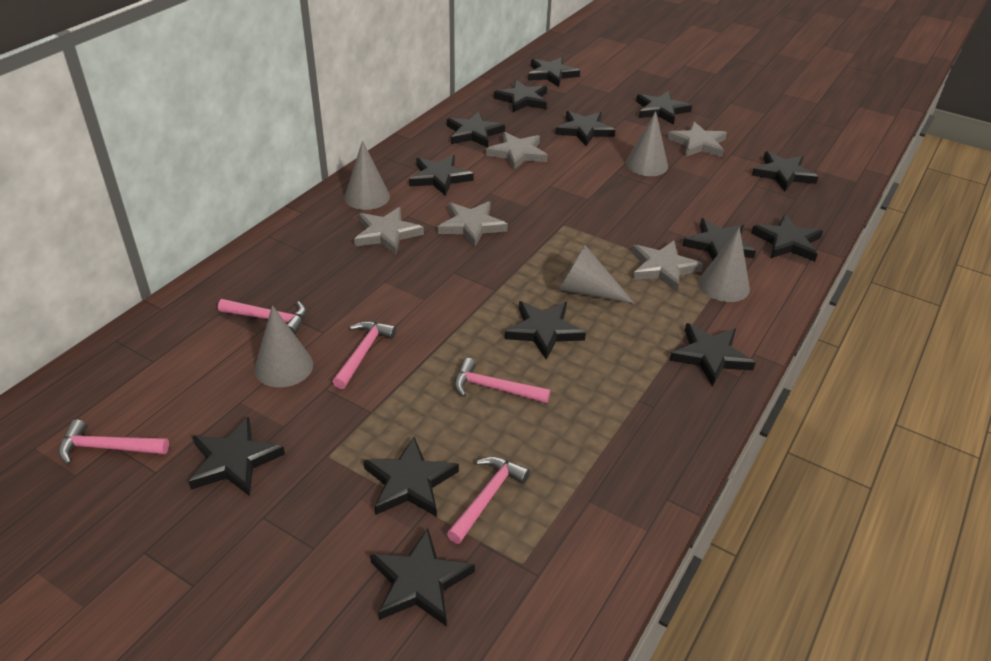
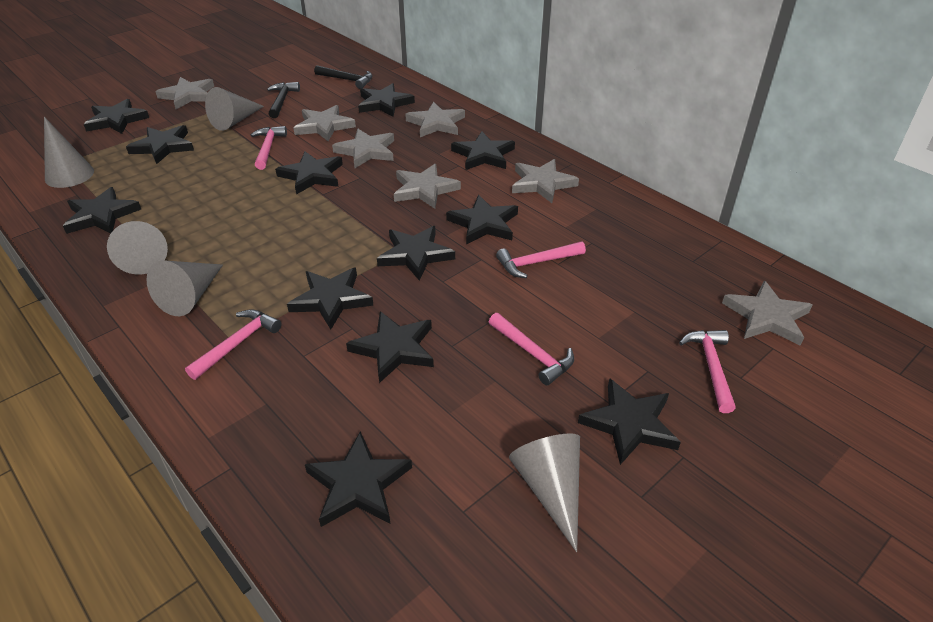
black hammer: none = 0 -> [267,82,300,118] [314,65,372,89] = 2
black star: [189,417,285,496] [363,437,459,517] [370,528,475,627] [409,155,474,196] [447,112,505,148] [494,80,547,112] [505,301,586,360] [528,57,580,87] [555,111,615,146] [636,91,692,125] [670,323,755,387] [683,218,756,260] [751,214,823,261] [752,151,818,191] = 14 -> [63,187,141,234] [84,99,149,134] [126,125,194,164] [275,151,343,195] [287,268,374,330] [305,431,412,527] [346,311,434,383] [358,83,415,117] [377,226,455,281] [446,195,518,245] [451,131,515,170] [578,378,681,465] = 12
grey star: [354,207,424,255] [438,201,508,247] [486,132,548,170] [632,241,703,292] [667,122,727,157] = 5 -> [155,77,214,109] [294,105,356,142] [332,129,394,168] [394,164,461,209] [405,102,465,137] [512,159,579,203] [722,280,812,346] = 7

